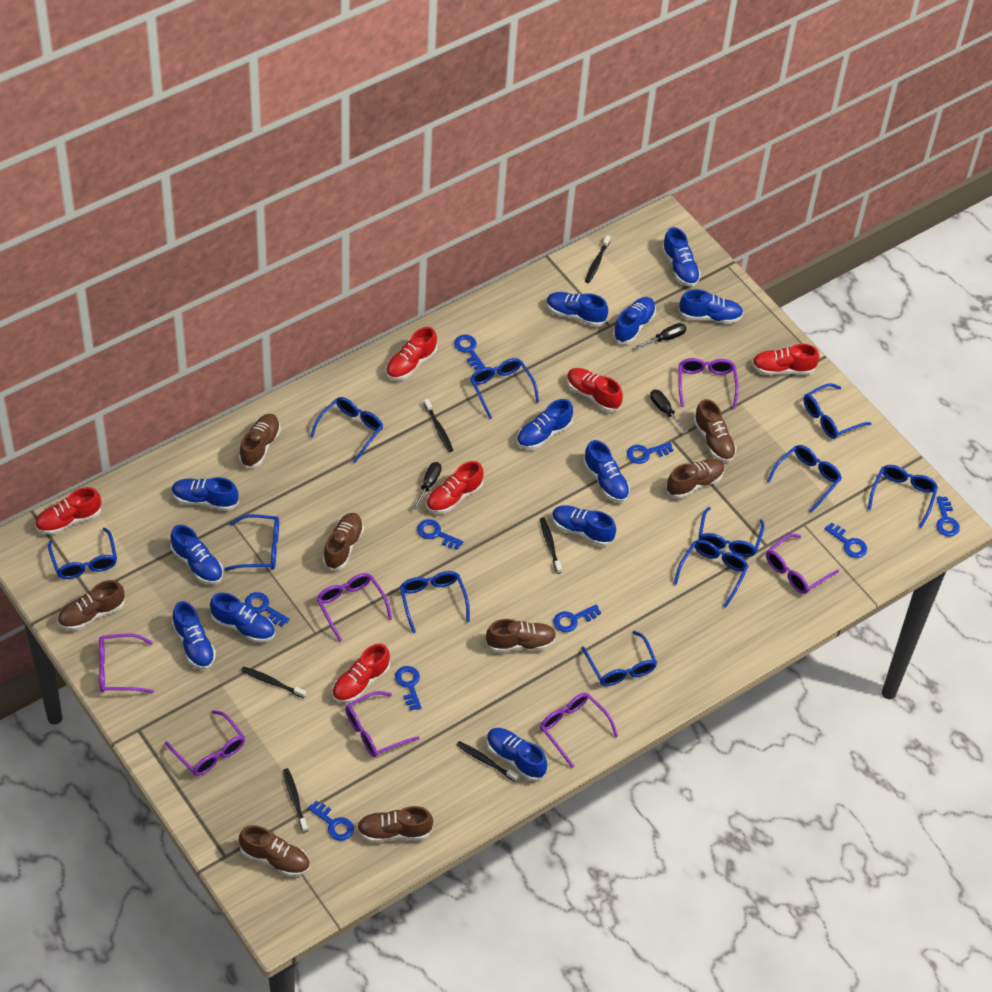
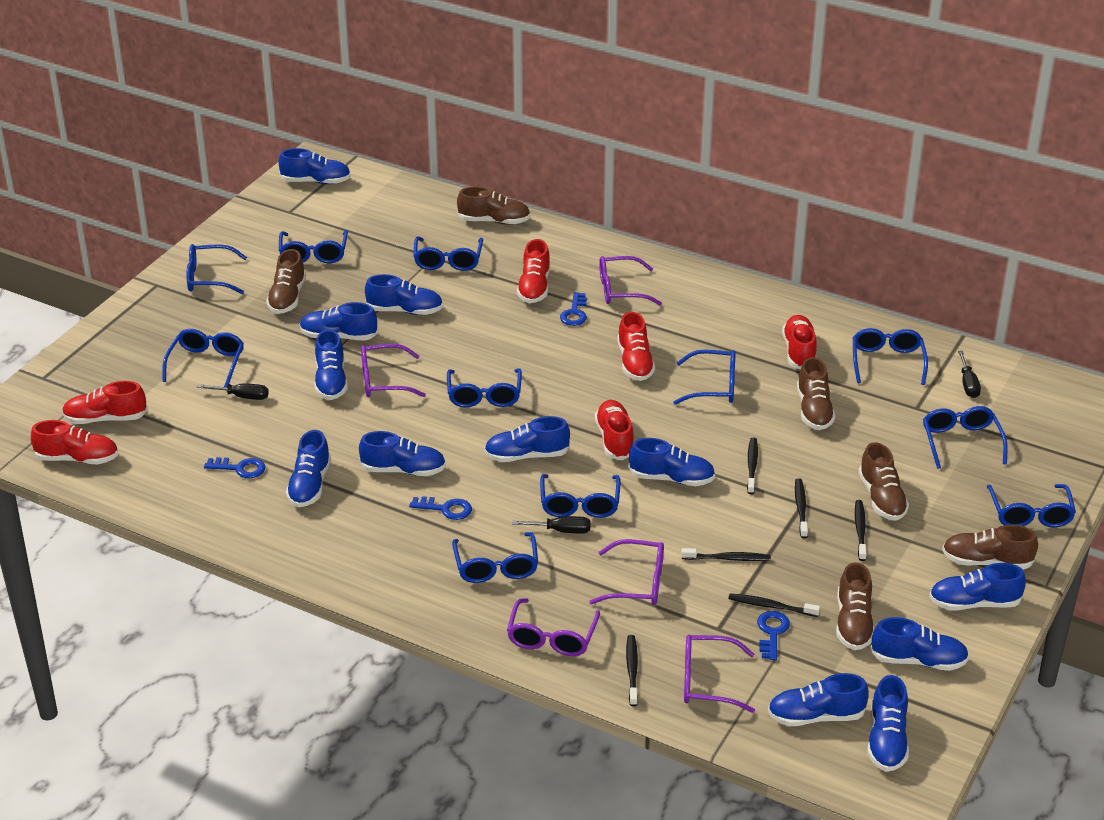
blue key: [245,592,290,626] [308,801,354,841] [395,666,422,711] [417,519,463,550] [454,335,485,370] [553,604,601,632] [627,442,673,464] [824,523,867,558] [936,496,960,537] = 9 -> [204,457,265,478] [409,496,472,520] [560,292,587,326] [757,611,790,660] = 4
brown shoe: [58,580,124,630] [239,414,281,468] [239,825,310,876] [323,513,364,570] [357,806,433,842] [486,619,557,652] [666,459,725,499] [693,399,736,462] = 8 -> [266,249,306,314] [457,187,531,225] [797,357,835,430] [836,562,875,650] [858,442,909,521] [942,525,1038,569] = 6
purple glasses: [99,634,154,693] [165,710,245,776] [316,573,392,642] [345,691,420,757] [540,693,618,768] [678,358,739,409] [766,534,839,594] = 7 -> [361,344,426,397] [507,598,600,656] [589,539,664,605] [599,256,662,305] [684,635,755,713] = 5

